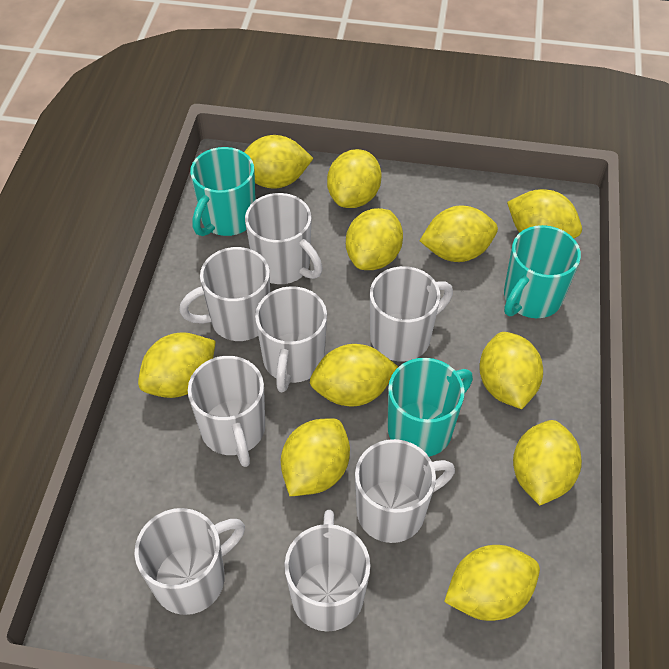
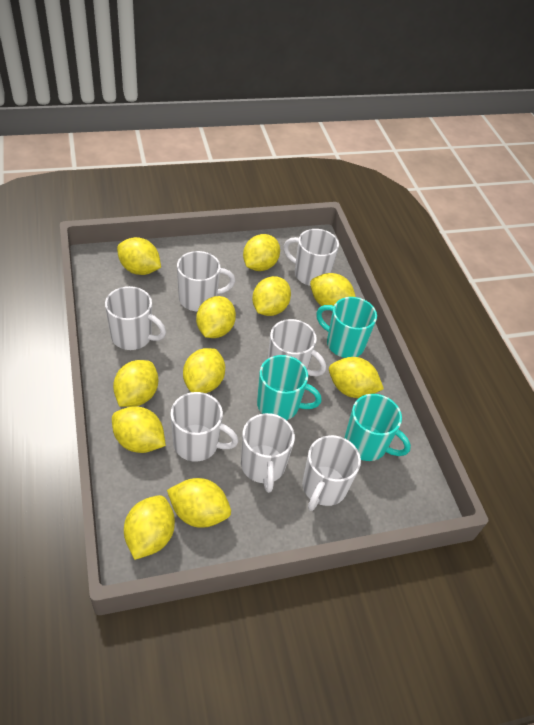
white mug: [134,508,245,615] [179,247,270,341] [188,356,265,467] [245,193,323,284] [255,286,327,392] [284,510,371,632] [355,439,455,543] [370,266,453,362] = 8 -> [105,286,166,350] [170,392,239,462] [177,251,235,311] [241,413,295,493] [268,319,326,376] [283,229,339,286] [302,435,361,511] = 7

